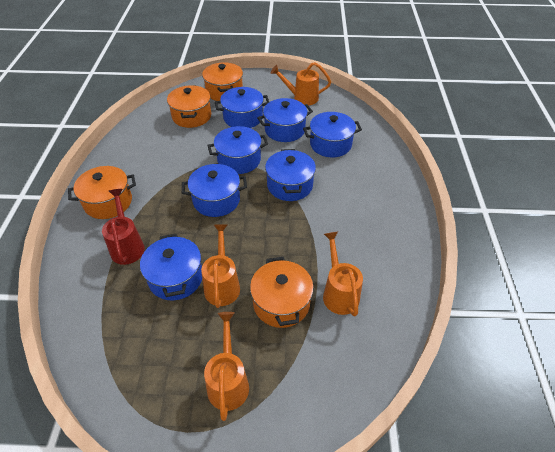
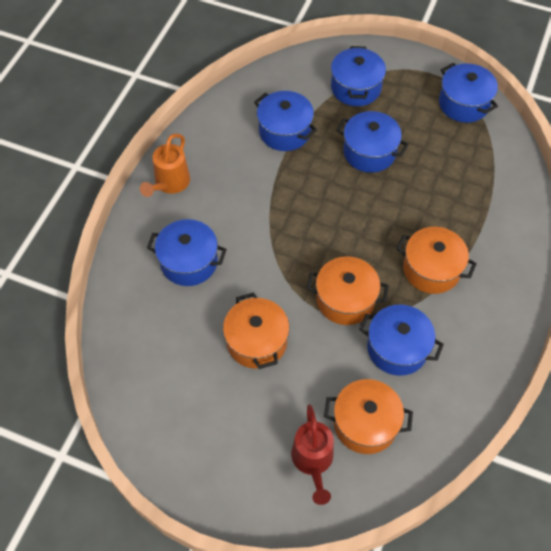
blue pot: [140,234,202,300] [182,164,247,217] [207,126,268,174] [215,87,269,128] [257,98,313,142] [265,149,316,201] [303,112,362,158] = 7 -> [147,219,227,286] [254,91,317,151] [331,46,386,106] [336,111,409,173] [359,305,444,376] [439,63,498,123] = 6
orange watering can: [201,224,240,308] [204,312,249,421] [271,62,331,105] [323,232,363,316] = 4 -> [140,133,190,197] = 1

